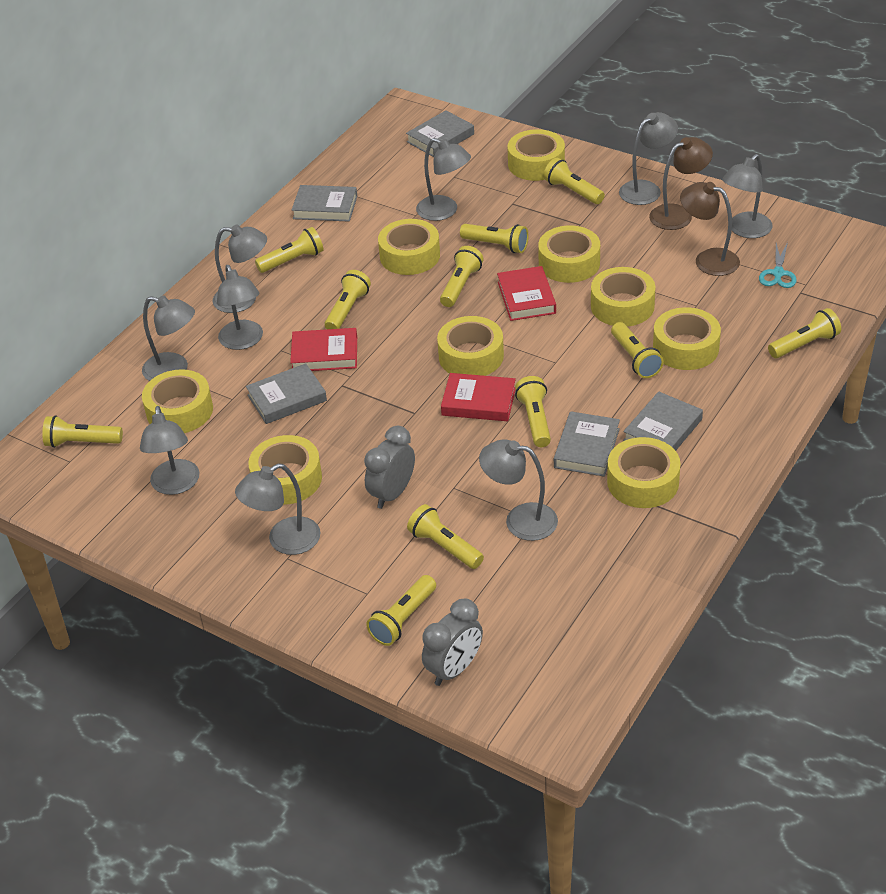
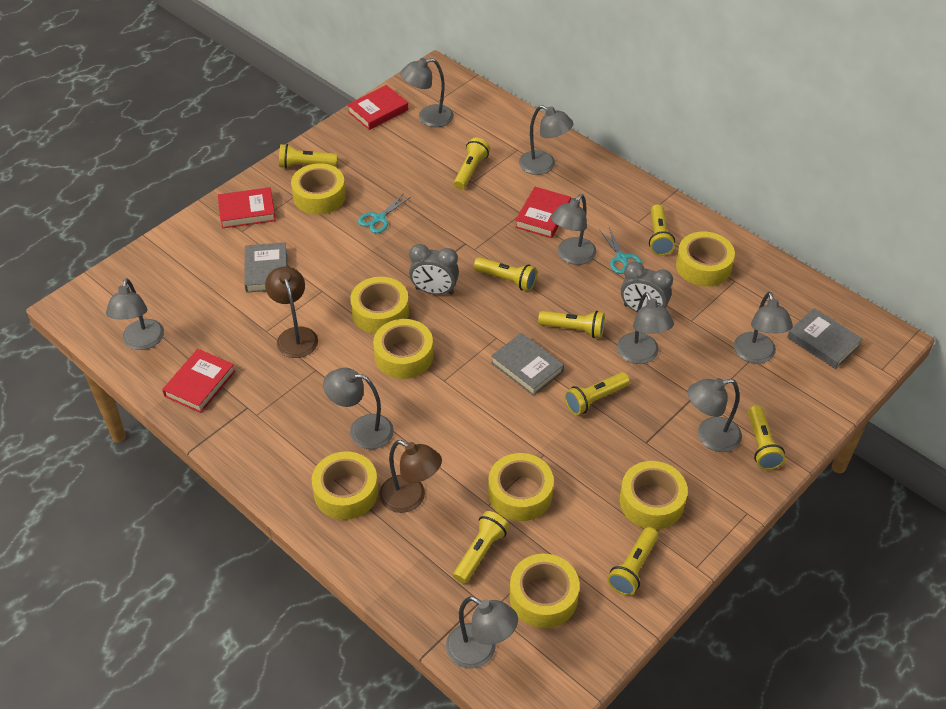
grey book: [246,363,327,424] [292,185,357,222] [406,110,474,157] [554,411,620,477] [623,391,703,451] = 5 -> [244,242,287,293] [491,333,564,396] [787,308,863,369] = 3
red book: [290,328,357,371] [441,373,516,421] [497,266,556,321] = 3 -> [162,349,235,413] [218,187,276,229] [347,85,408,130] [515,187,571,238] = 4
turquoise scissors: [759,242,797,288] = 1 -> [358,193,412,233] [600,227,642,274] = 2
yellow flashlight: [42,415,123,448] [255,227,324,273] [325,270,371,329] [366,575,436,646] [407,504,484,569] [440,246,483,307] [460,224,528,253] [515,376,551,447] [544,158,605,204] [611,322,664,378] [768,308,841,358] = 11 -> [279,144,338,169] [453,511,509,584] [454,137,490,190] [474,257,537,291] [538,311,605,338] [564,372,630,415] [607,527,659,596] [649,204,675,256] [748,405,785,470] = 9
yellow tape: [142,369,213,433] [248,435,322,505] [378,219,440,275] [437,316,504,376] [508,129,565,181] [538,226,600,283] [591,267,655,327] [607,437,681,508] [653,307,721,370] = 9 -> [291,163,346,215] [312,451,378,520] [350,277,409,334] [373,319,433,379] [488,453,554,521] [510,554,580,628] [620,461,688,530] [676,232,735,287] = 8

